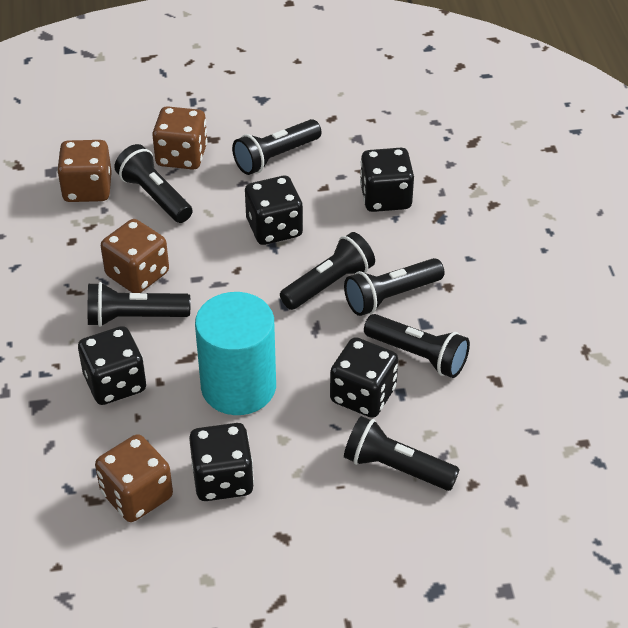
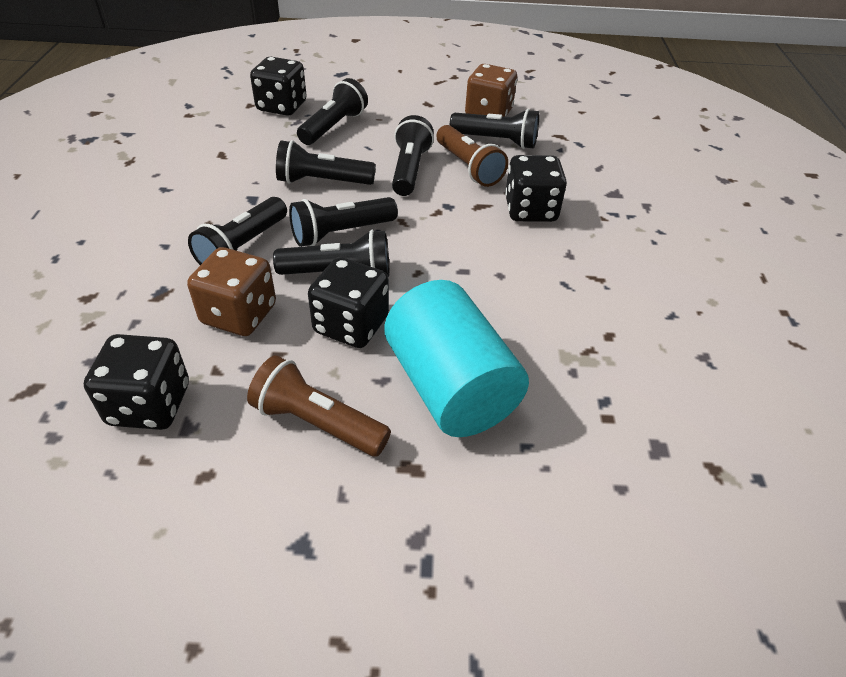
black dice: [78,326,146,405] [189,423,254,501] [245,176,303,245] [330,337,398,418] [360,148,414,212] = 5 -> [84,334,189,430] [250,57,307,116] [308,257,389,348] [505,155,567,222] = 4
brown dice: [57,140,112,202] [95,434,173,522] [101,219,169,293] [152,106,208,170] = 4 -> [187,247,276,336] [465,64,517,117] = 2
brown flashlight: none = 0 -> [247,355,391,456] [436,125,508,187] = 2

